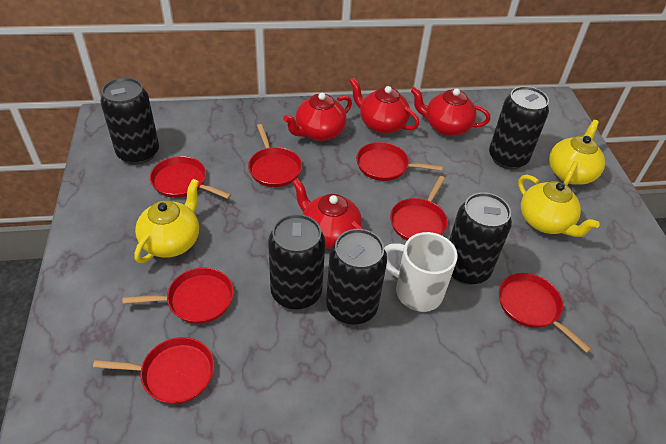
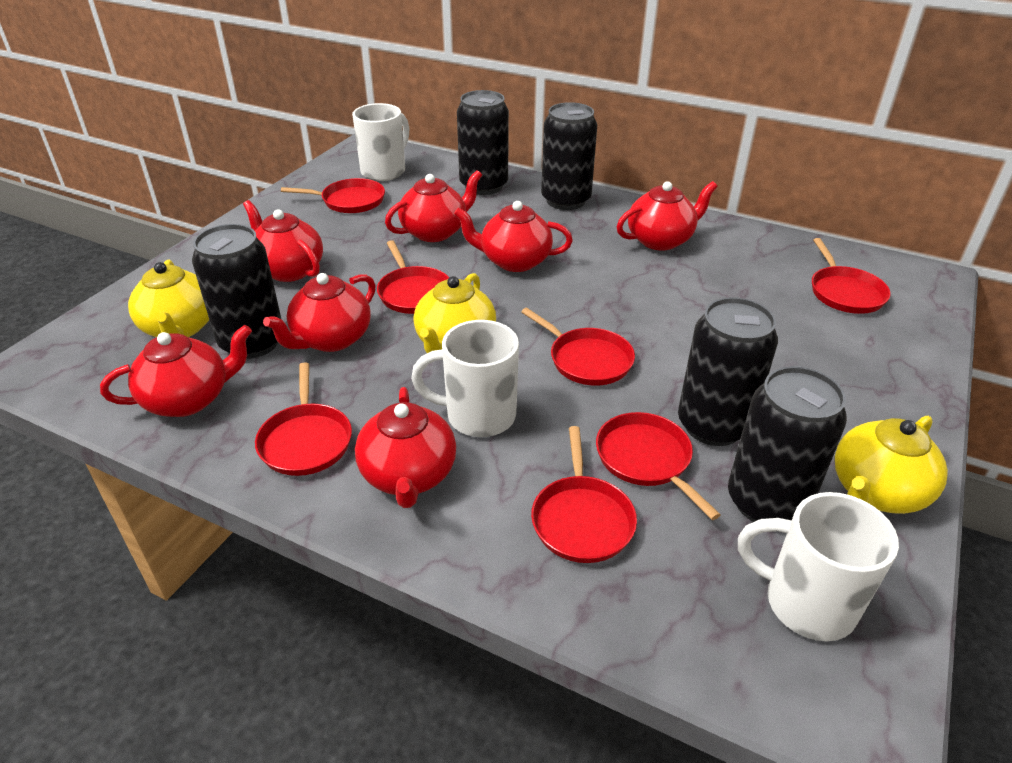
red teapot: [283,93,352,141] [292,178,362,249] [350,78,419,134] [411,87,490,136] = 4 -> [100,325,252,417] [243,200,323,282] [263,273,376,352] [355,387,456,508] [385,170,482,242] [454,201,573,272] [617,181,718,251] = 7
white mug: [384,232,458,312] = 1 -> [352,103,409,181] [411,320,519,437] [738,492,899,641] = 3

